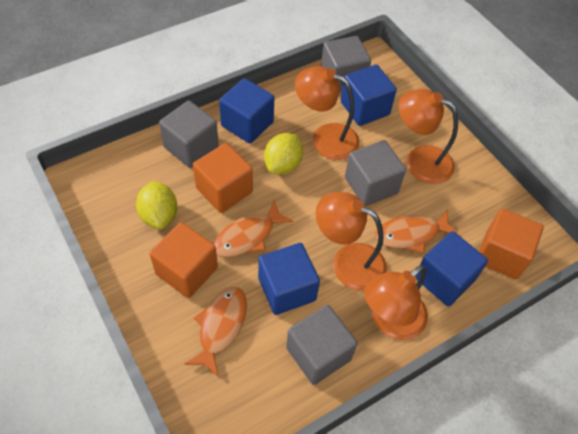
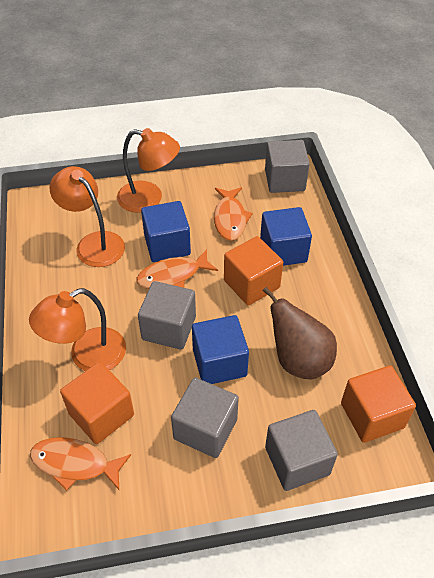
blue cube: [219,78,274,144] [258,243,320,315] [341,64,397,126] [416,231,488,307] = 4 -> [141,201,191,262] [192,315,249,384] [260,207,312,266] = 3
brown pear: none = 0 -> [262,287,337,380] = 1
orange lamp: [295,66,360,160] [316,192,387,291] [364,265,428,340] [398,89,458,184] = 4 -> [29,288,126,371] [49,166,125,267] [117,128,180,213] = 3
yellow lemon: [136,181,177,229] [264,133,303,174] = 2 -> none = 0

